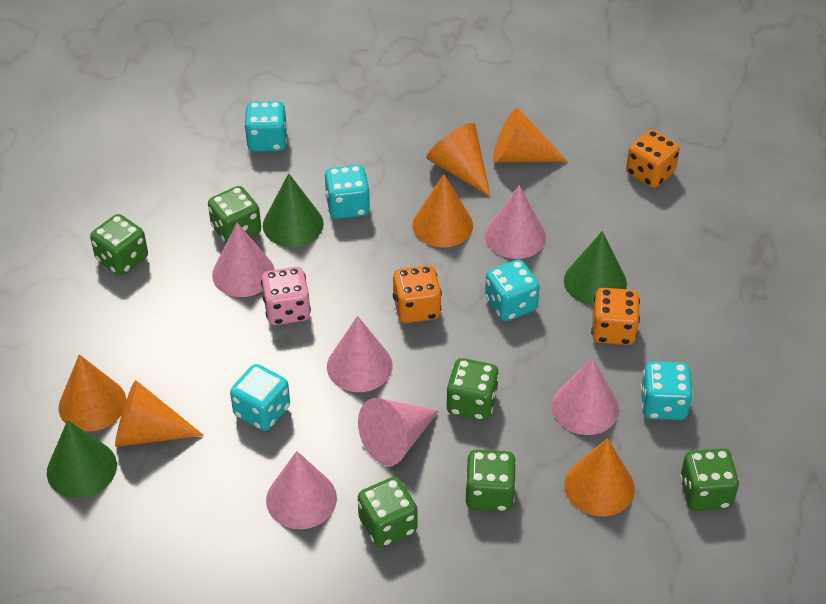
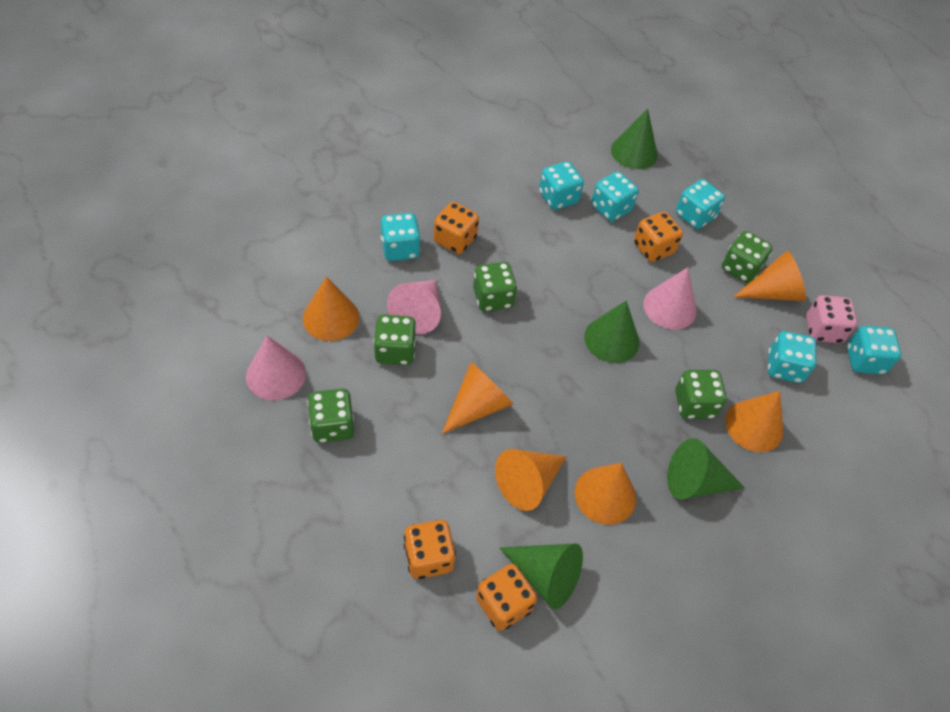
green cone: [47,420,117,498] [263,173,324,247] [564,231,627,306] = 3 -> [500,543,583,610] [584,300,639,363] [611,109,658,169] [667,438,745,499] = 4
green dice: [90,214,148,276] [208,186,261,243] [358,477,418,547] [446,358,499,421] [465,450,516,512] [680,448,739,511] = 6 -> [308,389,354,443] [373,315,416,365] [473,262,517,312] [675,370,727,419] [722,231,773,283] = 5
orange dice: [393,265,442,323] [591,288,640,345] [626,130,680,188] = 3 -> [404,520,456,579] [433,202,479,254] [476,564,537,631] [634,212,683,262] = 4
pink cone: [212,223,275,297] [266,451,337,529] [327,316,393,392] [358,398,439,466] [485,185,546,259] [552,358,619,435] = 6 -> [246,336,306,400] [387,280,441,334] [643,267,697,330] = 3
turquoise dice: [230,364,290,431] [244,101,287,152] [325,165,370,219] [485,260,540,321] [640,361,693,420] = 5 -> [381,213,421,261] [539,161,584,210] [591,171,639,222] [676,179,725,229] [768,331,816,383] [847,326,901,374] = 6

